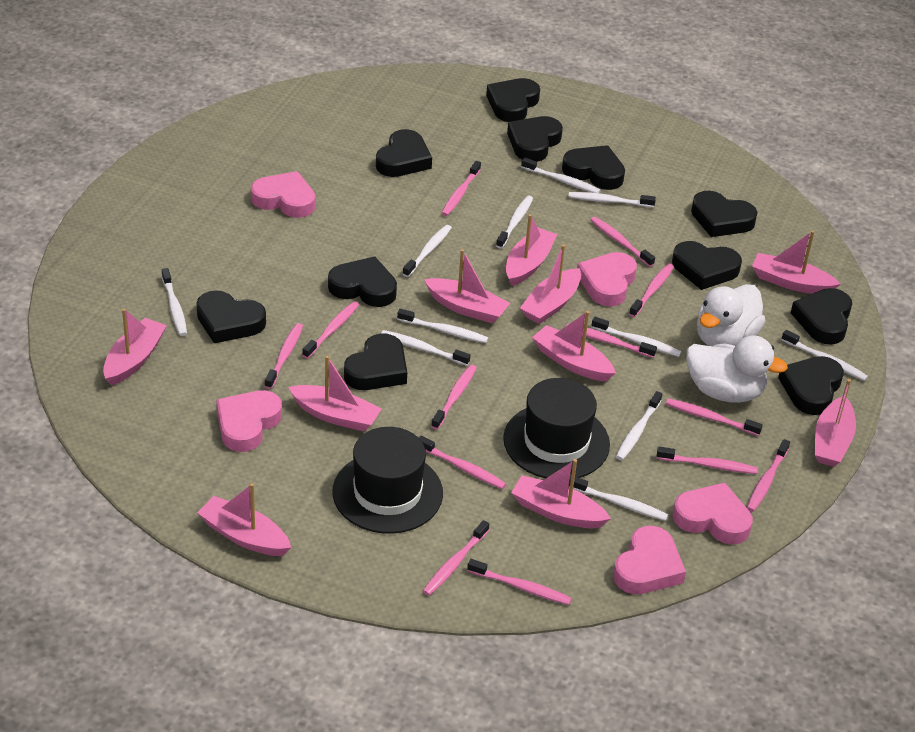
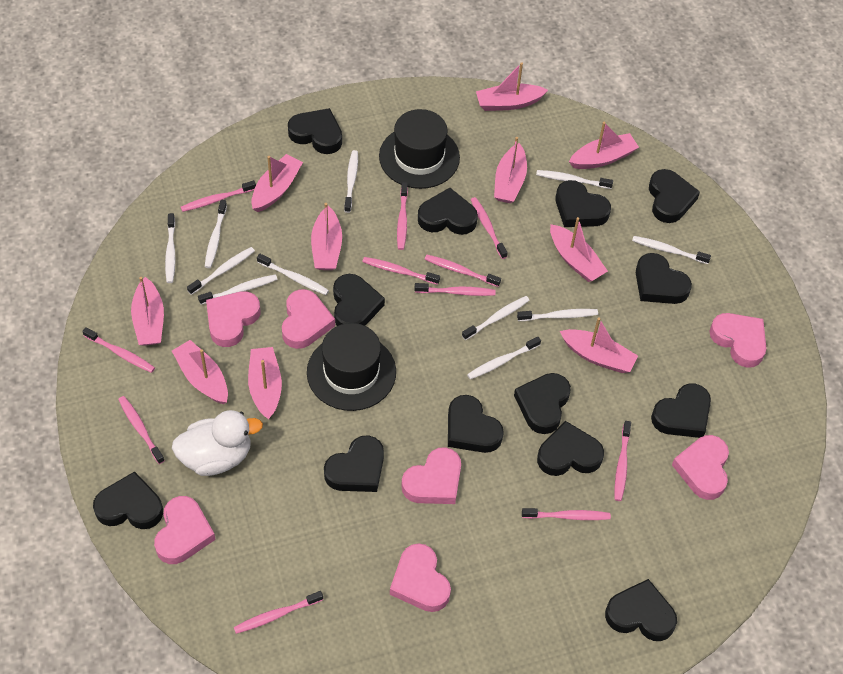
black heart: [196,290,266,343] [328,256,397,307] [344,333,407,390] [376,129,432,177] [486,78,540,122] [507,116,563,162] [562,145,625,190] [672,241,742,290] [691,191,758,237] [778,356,844,415] [791,288,852,345] = 11 -> [93,471,163,529] [288,108,342,154] [324,435,384,492] [333,274,385,326] [418,188,478,235] [448,395,504,453] [514,373,571,434] [537,421,604,476] [556,180,611,227] [605,579,677,641] [636,253,692,304] [649,169,700,223] [651,383,711,438] = 13
pink heart: [216,390,282,452] [251,171,315,218] [577,252,637,306] [613,526,686,594] [672,483,753,545] = 5 -> [154,496,216,564] [206,291,260,347] [282,289,335,349] [390,544,451,612] [401,447,461,504] [672,435,729,500] [709,313,766,368] = 7
pink toothbrush: [265,323,303,389] [302,301,359,359] [419,436,506,489] [423,520,489,596] [431,364,477,429] [442,161,481,216] [467,559,572,605] [566,323,657,358] [590,217,655,267] [629,263,674,317] [657,446,758,474] [666,398,763,436] [747,439,790,512] = 13 -> [82,327,155,373] [118,396,165,464] [181,180,256,212] [234,591,323,634] [362,257,440,285] [397,182,408,250] [414,283,495,296] [425,255,501,287] [471,197,508,259] [522,508,611,520] [615,421,631,501] = 11
white duck: [686,336,788,403] [697,284,766,346] = 2 -> [172,410,263,476] = 1

